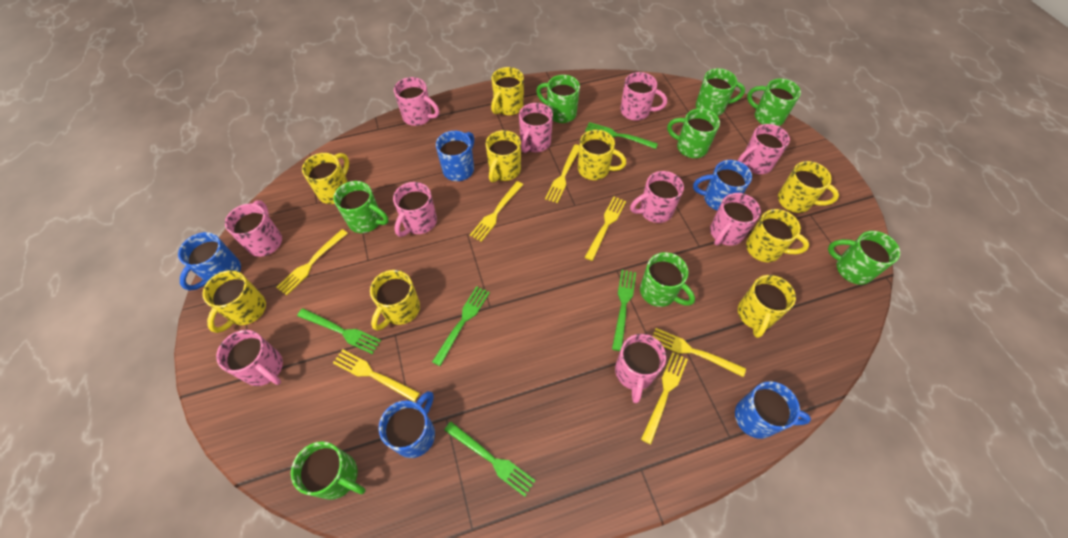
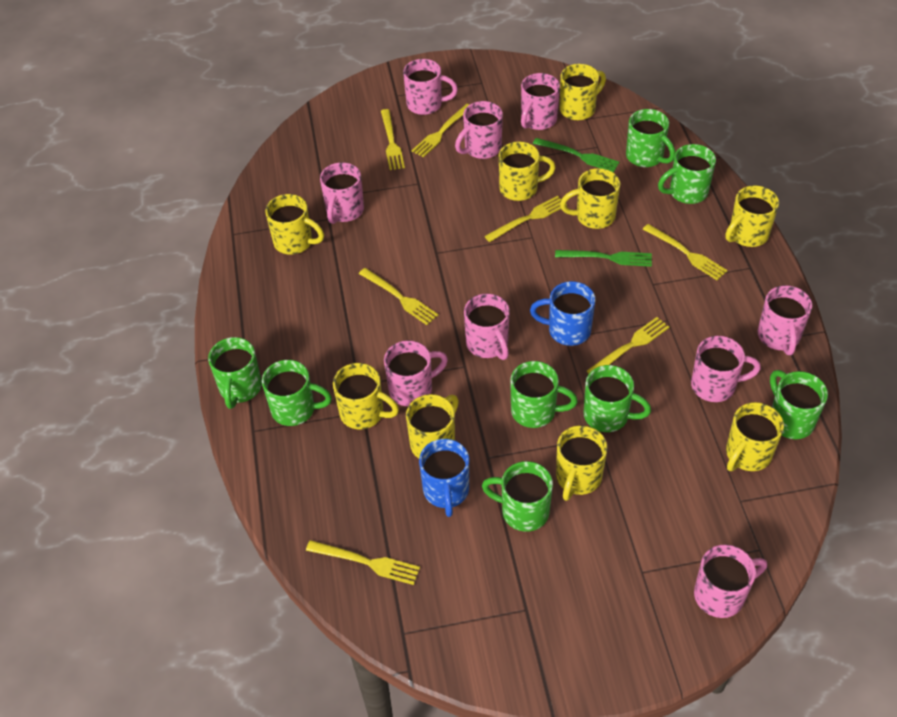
blue mug: [178,232,241,291] [379,391,435,458] [436,131,474,181] [693,160,752,211] [735,381,811,439] = 5 -> [419,439,469,517] [530,281,595,346] = 2
green fork: [297,308,381,354] [432,286,490,366] [444,422,536,497] [585,122,658,149] [612,270,636,351] = 5 -> [533,138,619,172] [555,250,652,267] = 2
pink mug: [216,330,283,386] [225,200,282,257] [393,182,437,237] [394,77,439,126] [519,103,553,153] [615,334,666,403] [620,72,667,121] [630,171,684,223] [710,193,761,246] [738,124,790,174] = 10 -> [320,162,364,224] [384,340,448,406] [403,59,458,115] [455,101,503,159] [464,294,510,360] [521,73,560,130] [691,336,761,402] [694,544,767,618] [758,285,812,355] = 9

